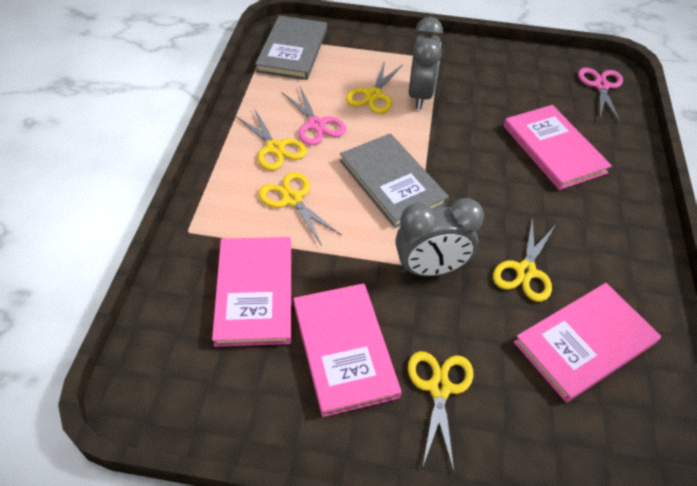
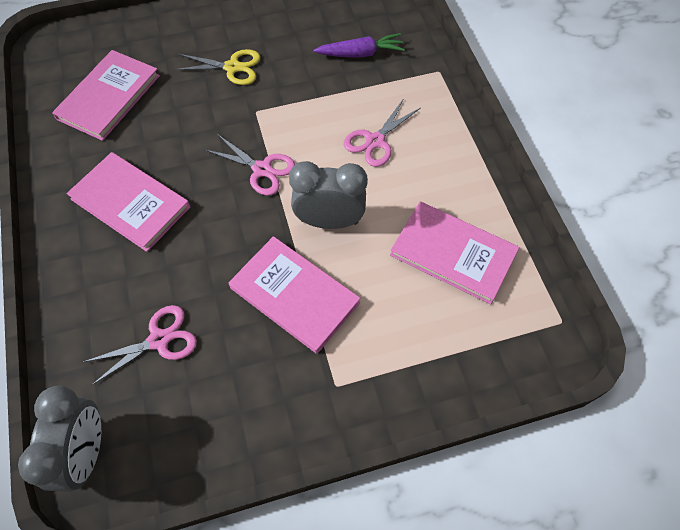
grey book: [255,16,327,80] [340,133,449,228] = 2 -> none = 0
pink scissors: [282,87,346,145] [578,68,623,122] = 2 -> [83,305,197,385] [205,134,295,196] [344,98,420,167] = 3
purple carrot: none = 0 -> [314,33,405,58] = 1
yellow scissors: [236,108,307,171] [258,172,342,246] [346,61,402,114] [408,351,473,471] [493,217,556,302] = 5 -> [174,49,260,85] = 1

